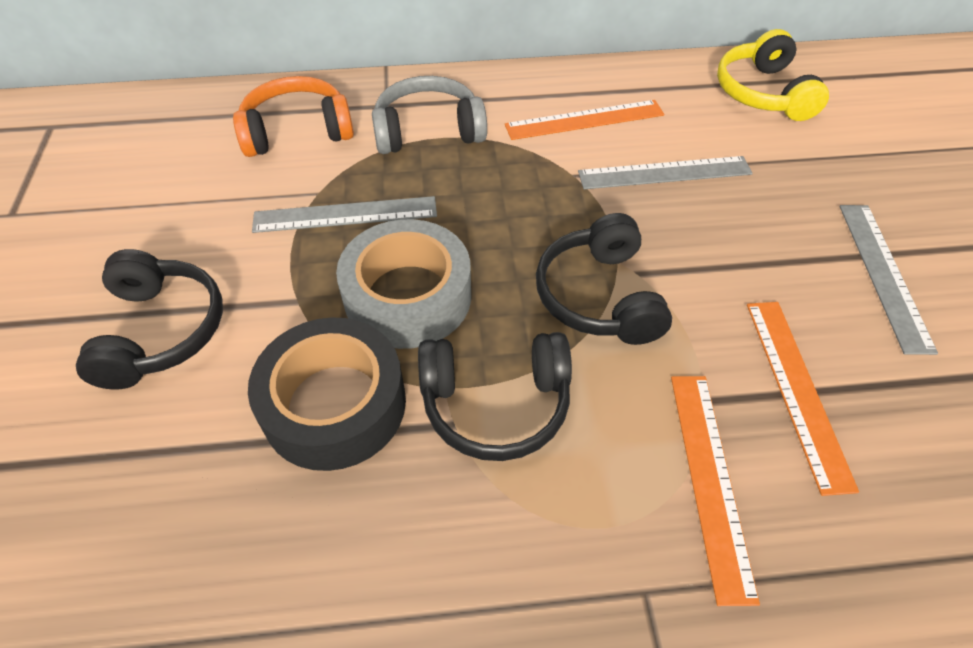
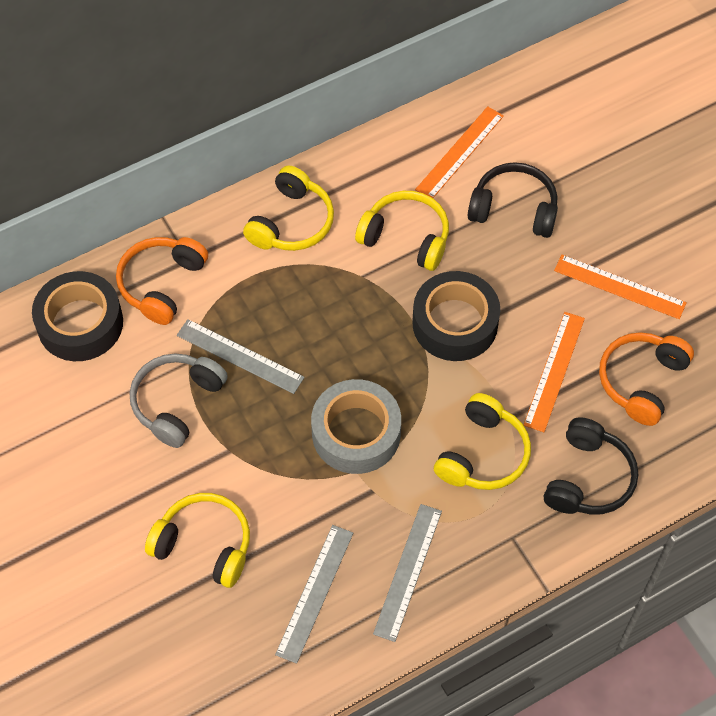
black headphones: [76,249,223,390] [418,332,572,461] [536,213,672,345] = 3 -> [468,162,558,238] [544,417,638,515] = 2
black tape: [248,317,406,471] = 1 -> [32,271,123,361] [412,271,500,361] = 2
orange headphones: [233,76,354,157] = 1 -> [116,237,208,325] [599,332,694,426] = 2
yellow headphones: [717,29,829,121] = 1 -> [145,493,250,588] [243,166,334,251] [355,191,449,271] [434,393,531,490] = 4

